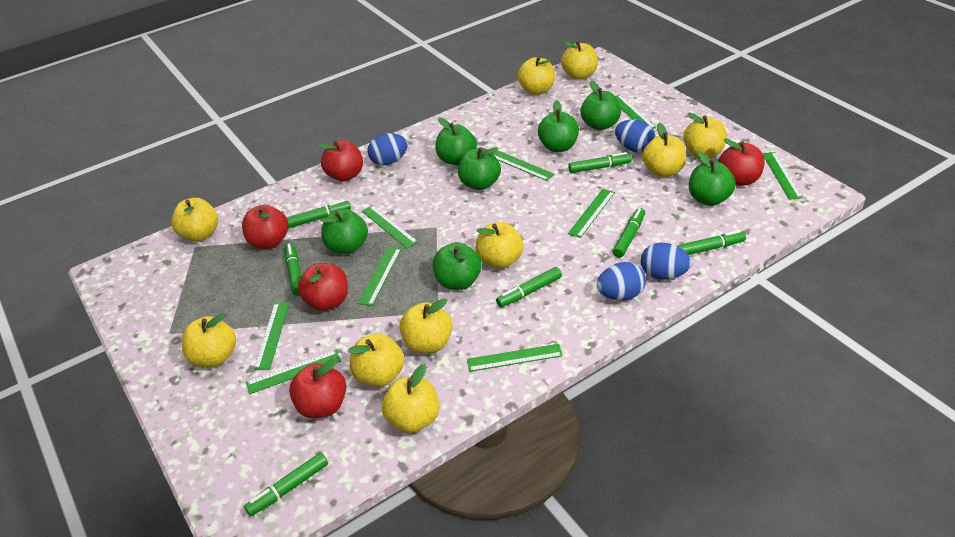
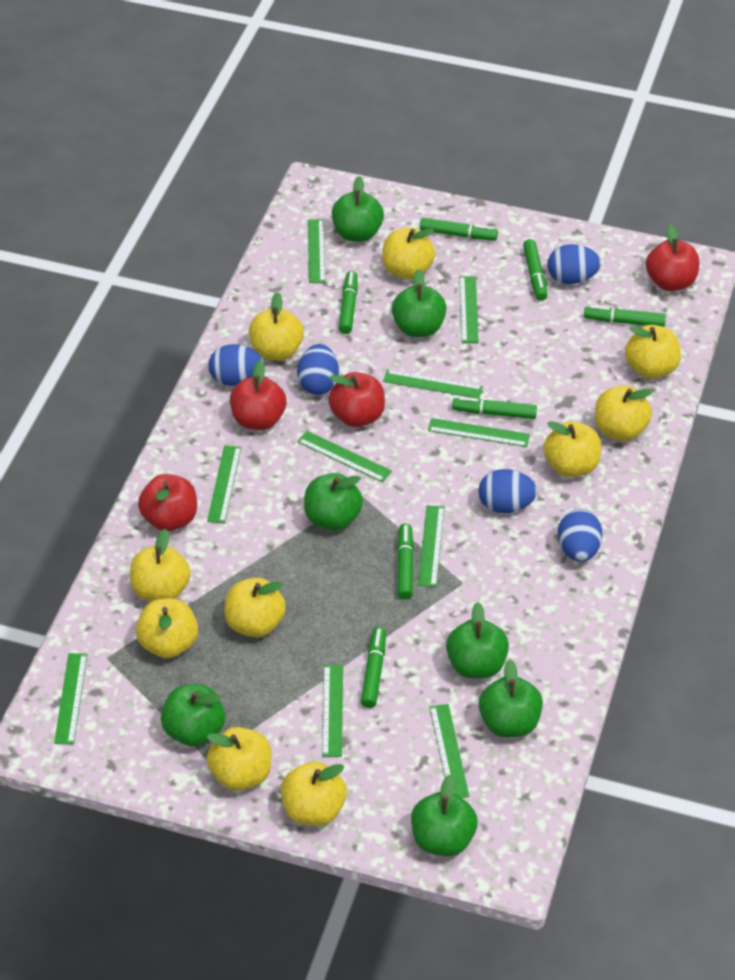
blue egg: [367,133,408,165] [597,262,646,300] [615,120,655,152] [641,243,691,280] = 4 -> [209,344,264,386] [297,344,339,395] [478,469,537,513] [547,244,601,284] [558,509,603,562] = 5
green ruler: [246,350,341,394] [254,302,290,370] [358,247,401,306] [362,205,418,248] [467,344,563,372] [492,150,555,181] [568,189,615,238] [615,95,656,129] [762,152,803,200] = 9 -> [54,653,88,744] [207,445,242,523] [297,431,392,482] [308,219,325,283] [322,665,343,757] [383,369,483,398] [418,505,445,587] [428,418,530,447] [429,704,469,798] [459,276,479,343] = 10
red apple: [242,205,288,249] [289,358,346,418] [298,263,348,311] [318,140,363,181] [719,138,765,186] = 5 -> [138,474,197,531] [230,360,287,430] [328,372,385,427] [646,224,699,291] = 4

